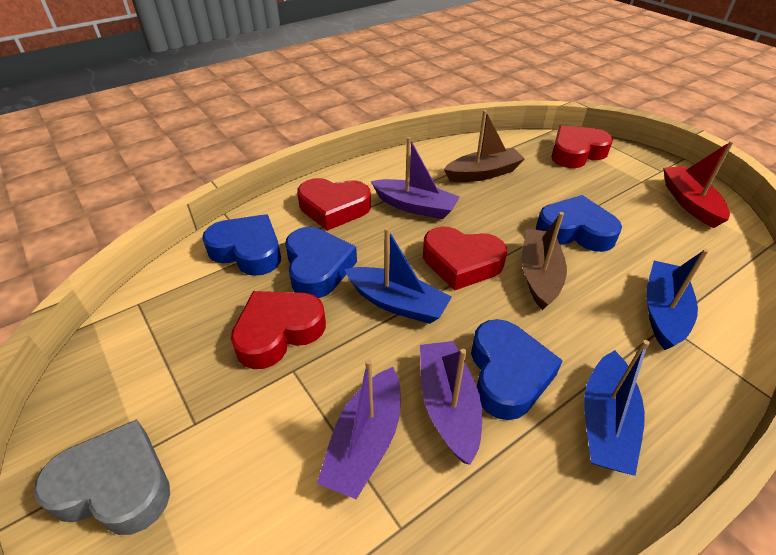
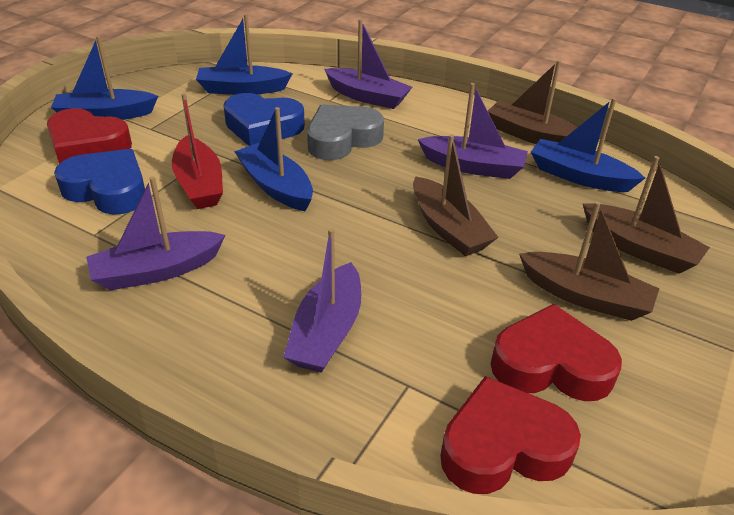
blue boat: [345,228,452,324] [584,340,650,476] [646,249,709,350] = 3 -> [51,36,158,120] [196,14,293,95] [234,107,313,211] [531,98,645,192] = 4
blue heart: [202,214,281,276] [285,227,357,298] [471,319,563,420] [536,195,622,252] = 4 -> [54,149,145,215] [223,93,305,146] = 2
brown boat: [444,110,525,182] [521,212,567,310] = 2 -> [413,134,499,256] [488,60,578,144] [519,201,659,321] [582,156,710,274] = 4
purple boat: [317,359,400,499] [371,137,460,219] [420,341,482,465] = 3 -> [86,176,225,291] [283,228,361,373] [324,19,412,109] [418,83,528,179] = 4
red heart: [231,291,326,369] [297,178,371,231] [423,227,507,291] [551,125,613,168] = 4 -> [47,108,132,164] [440,376,581,494] [491,304,622,401] = 3

